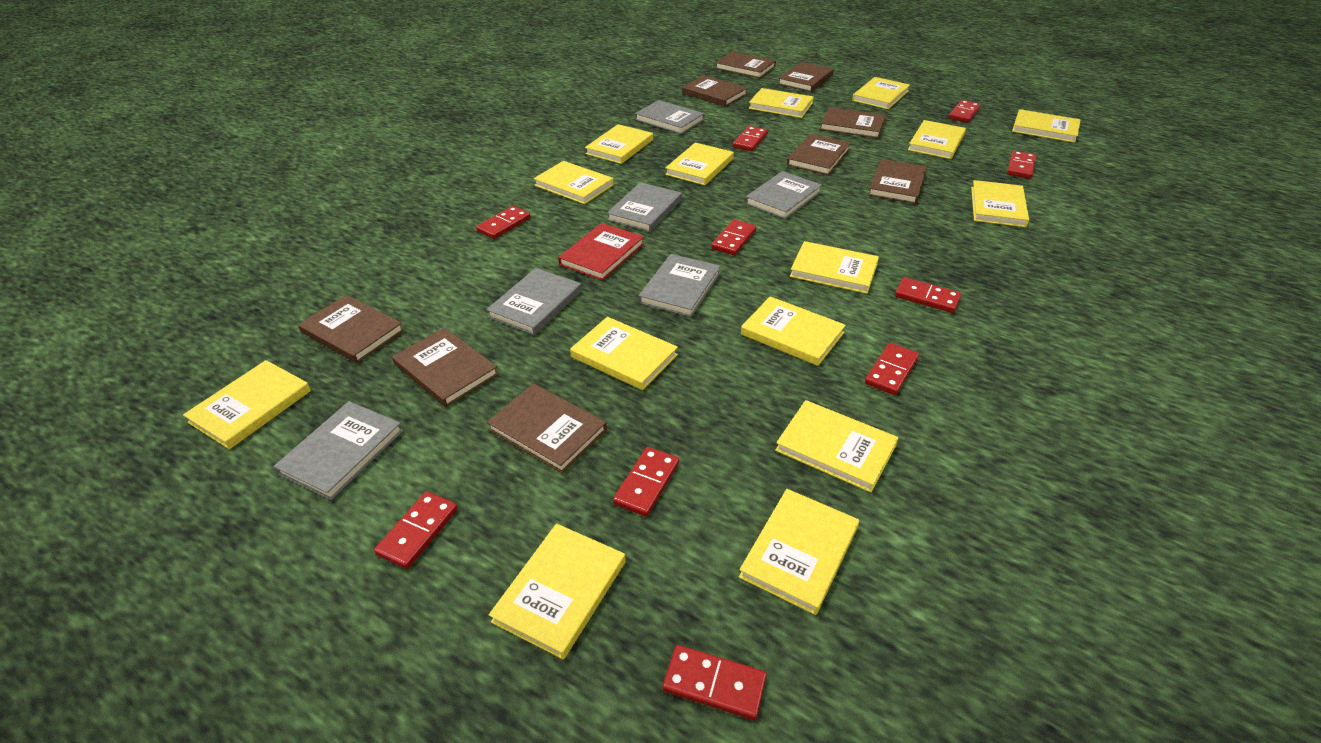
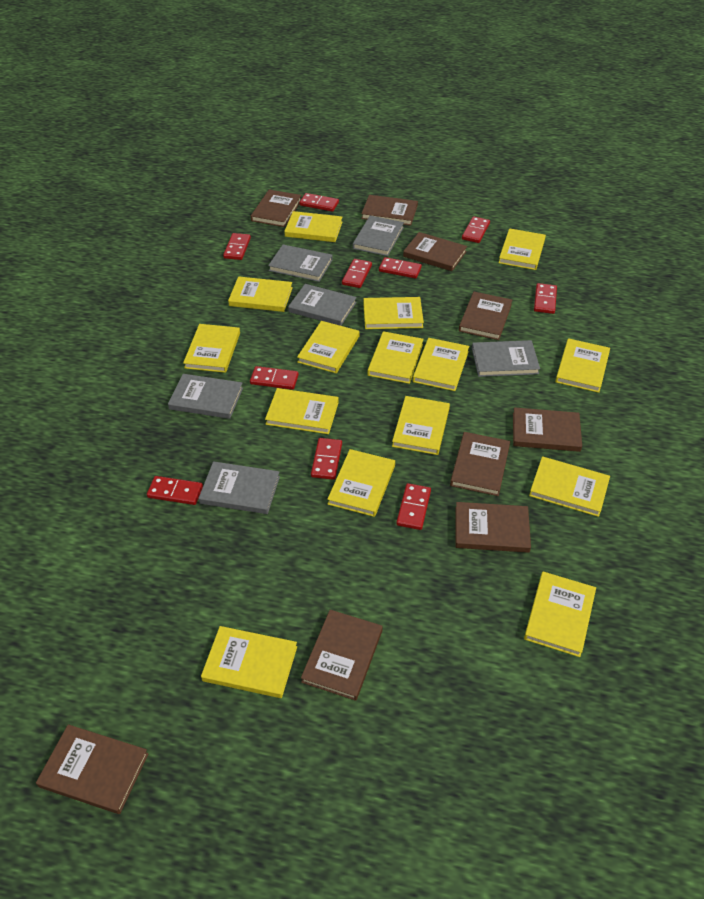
red book: [558,223,644,281] = 1 -> none = 0

